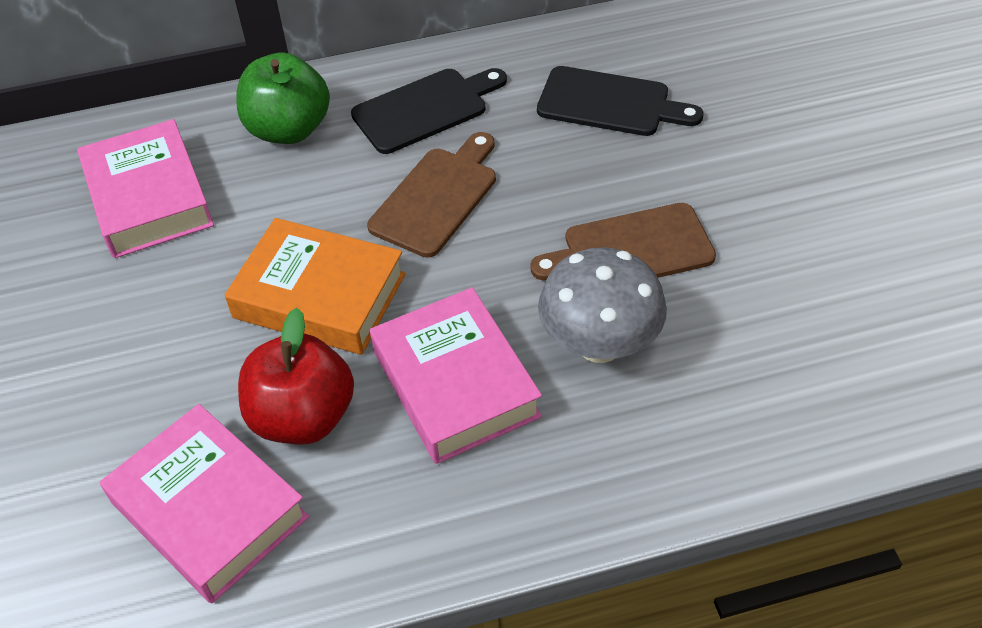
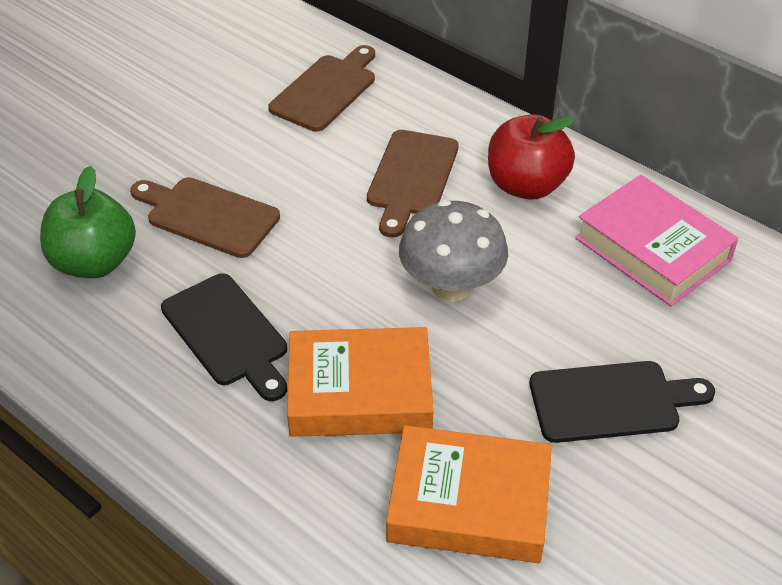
brown cutting board: [367,132,496,258] [530,203,716,281] = 2 -> [130,177,280,258] [268,45,375,131] [367,130,459,238] = 3
orange book: [225,218,406,355] = 1 -> [287,327,434,437] [386,425,552,563] = 2
pink book: [77,119,214,258] [100,404,309,603] [370,287,542,464] = 3 -> [575,175,738,306] = 1

